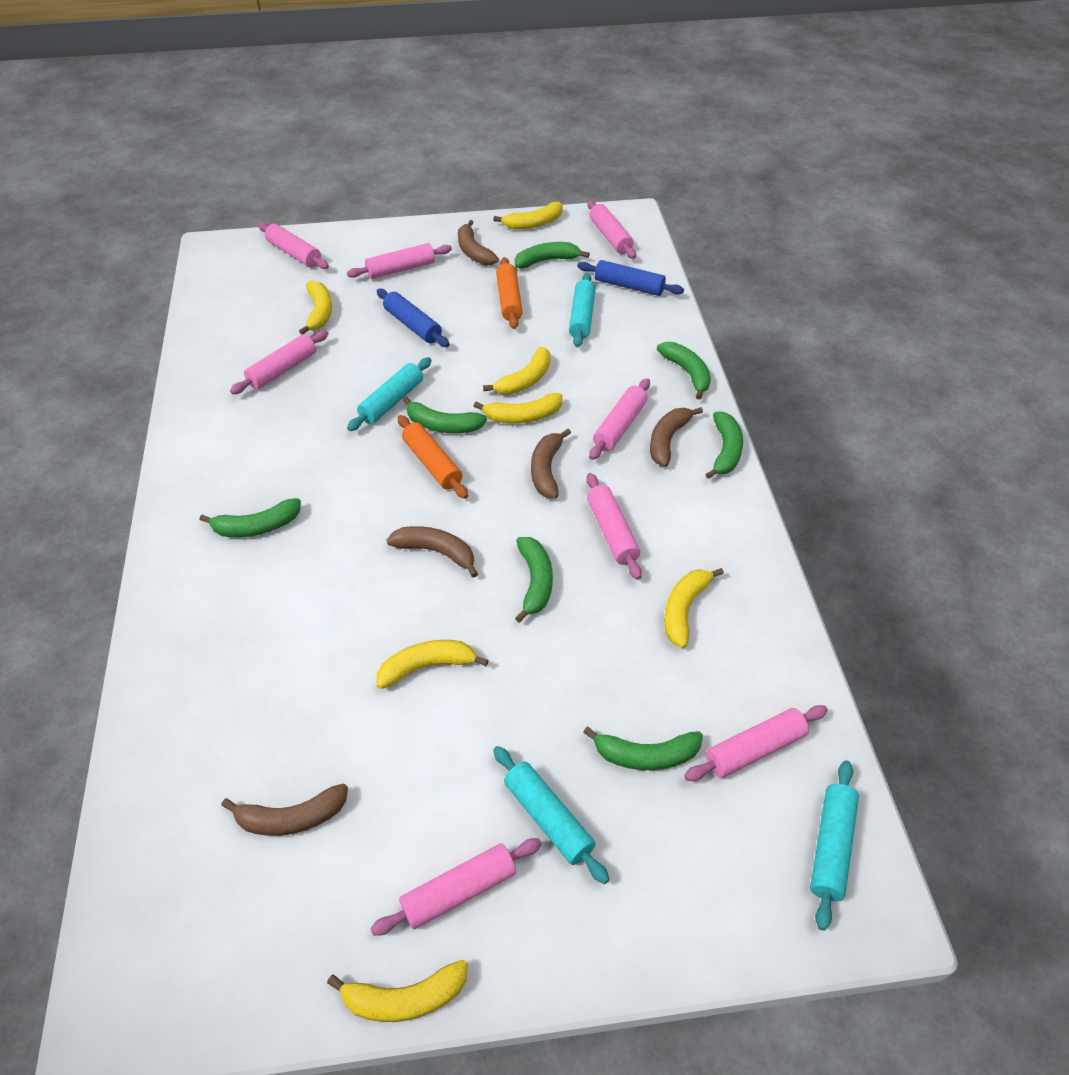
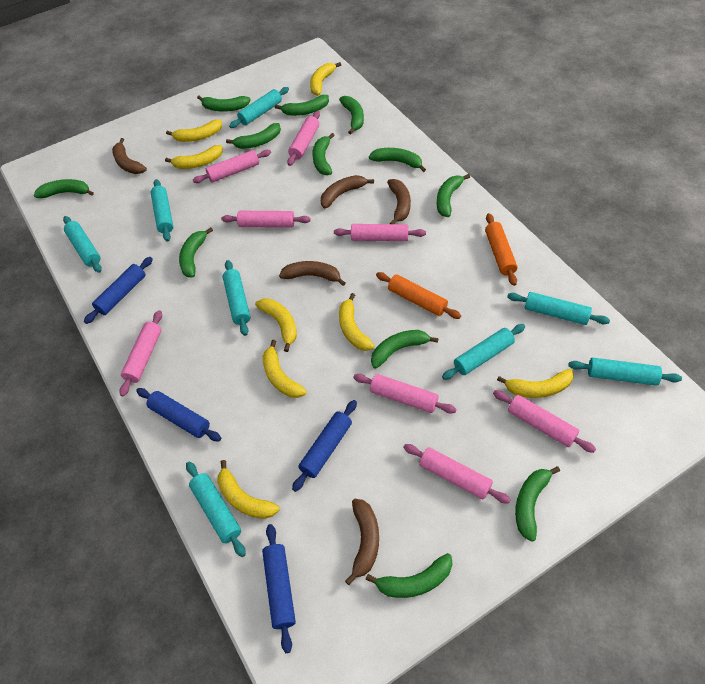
blue rolling pin: [377,289,450,347] [577,260,684,296] = 2 -> [84,257,153,324] [136,388,221,441] [262,524,296,653] [292,400,357,492] = 4
green banana: [200,498,301,537] [402,396,487,433] [515,242,590,268] [515,537,553,623] [583,727,703,770] [657,342,711,400] [706,412,743,479] = 7 -> [34,179,94,198] [179,227,213,278] [197,96,251,112] [226,123,281,149] [275,95,329,116] [312,133,335,175] [339,96,364,134] [366,553,453,598] [369,148,426,172] [371,330,439,368] [437,174,470,217] [515,466,560,542] = 12
turquoise rolling pin: [347,357,432,431] [493,746,609,884] [569,273,596,347] [810,760,859,931] = 4 -> [63,216,102,273] [151,179,173,242] [186,462,246,557] [223,260,250,336] [229,87,289,128] [442,324,525,380] [507,292,610,325] [568,358,682,386] = 8
yellow banana: [299,281,332,334] [327,960,468,1022] [376,640,489,689] [474,393,562,423] [483,347,550,394] [493,202,563,229] [664,568,724,648] = 7 -> [165,145,223,169] [166,120,222,142] [217,460,280,519] [255,298,297,352] [263,340,307,398] [310,62,341,96] [339,293,375,351] [497,369,574,398] = 8

